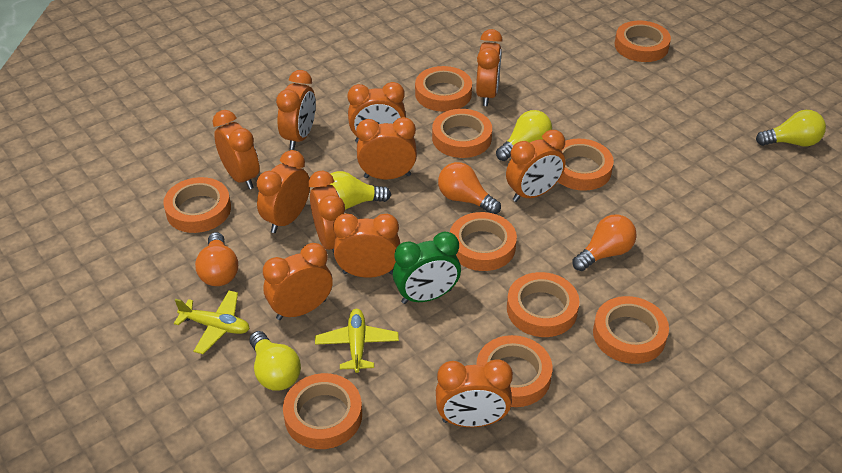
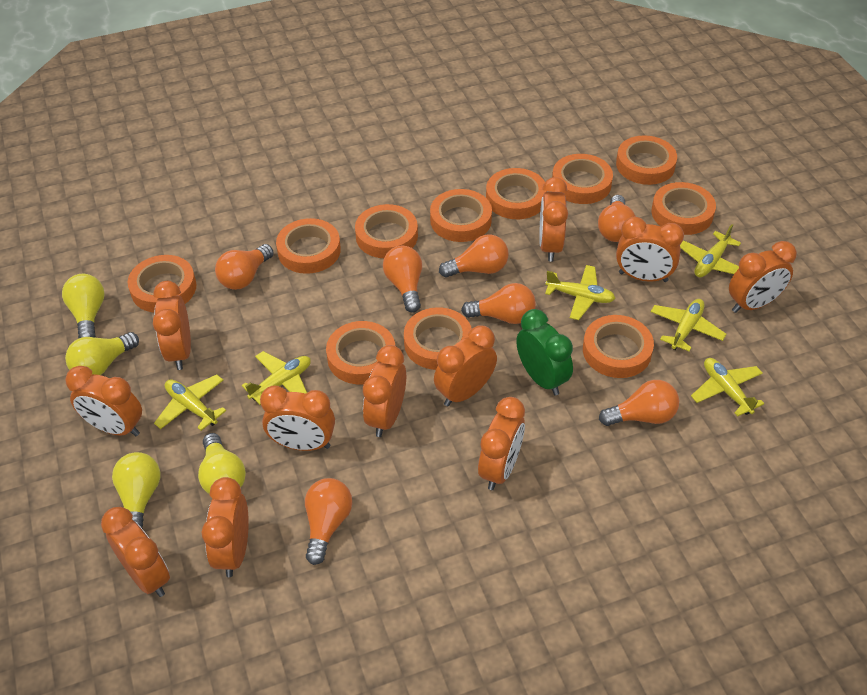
orange light bulb: [195,232,238,286] [438,162,501,214] [572,215,637,271] = 3 -> [215,244,274,290] [305,478,352,565] [383,246,422,313] [439,235,509,277] [461,283,536,324] [598,195,636,242] [599,380,679,426] = 7
orange tape: [163,177,231,233] [283,373,362,449] [415,66,472,112] [432,109,492,158] [450,212,517,271] [476,335,552,407] [507,272,580,337] [558,139,614,191] [593,296,669,364] [615,20,671,62] = 10 -> [128,255,196,313] [276,218,341,274] [326,321,395,384] [355,204,418,258] [404,307,472,370] [430,189,492,242] [486,168,547,219] [552,154,613,204] [583,315,654,378] [616,135,677,185] [651,182,716,235] = 11
yellow plane: [174,291,250,354] [315,309,399,373] = 2 -> [154,375,226,431] [242,351,311,405] [545,265,615,320] [651,299,726,352] [680,224,741,277] [691,358,764,417] = 6

